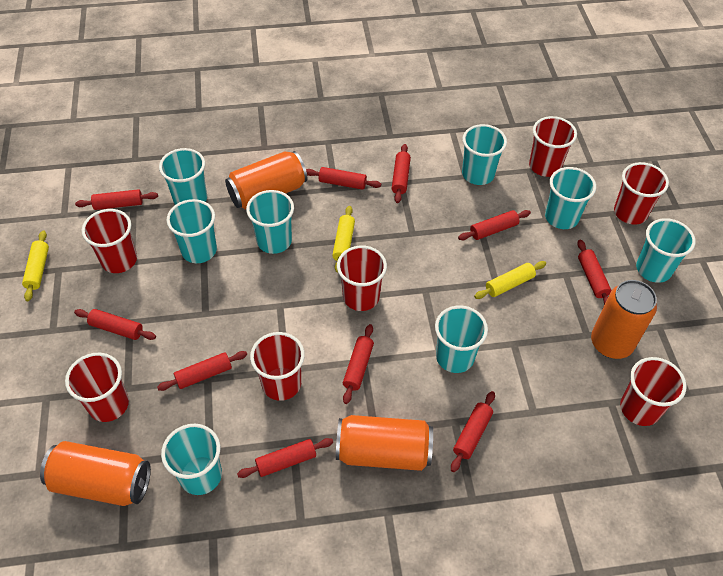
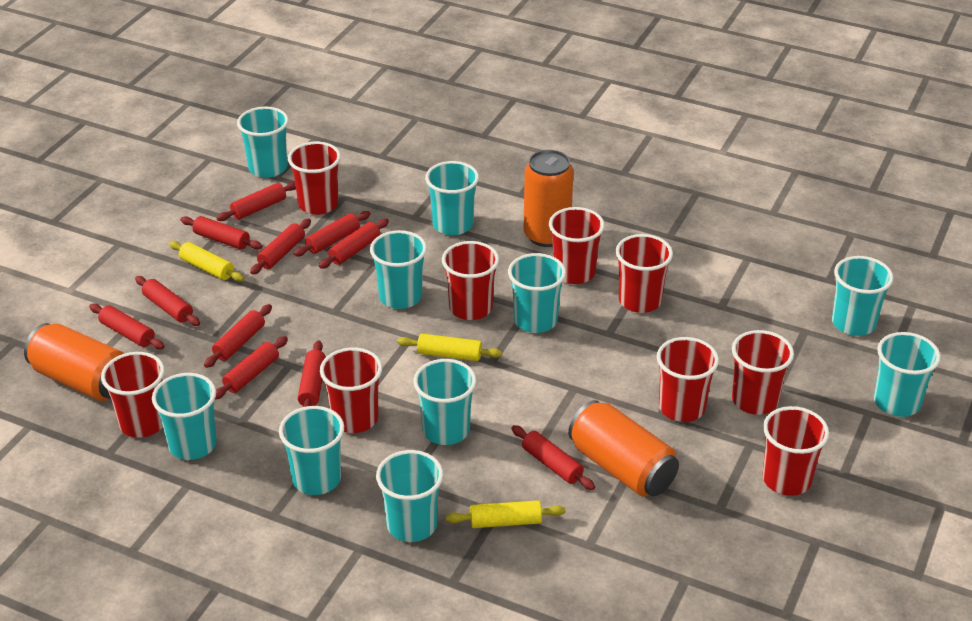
orange can: [40,441,151,506] [225,151,308,210] [336,415,433,471] [591,280,657,359] = 4 -> [24,323,125,401] [524,150,574,247] [568,400,679,496] = 3
red cup: [65,353,129,422] [82,209,137,273] [250,332,305,401] [337,245,387,311] [529,116,577,177] [614,162,669,225] [620,357,687,426] = 7 -> [101,352,165,438] [288,142,341,215] [320,347,382,433] [442,241,499,320] [549,207,605,284] [616,234,673,313] [657,337,719,422] [732,330,794,415] [762,406,829,496] = 9
red rolling pin: [74,309,156,340] [75,189,158,210] [157,351,247,391] [237,438,333,478] [306,167,381,190] [343,324,374,404] [392,144,411,203] [451,391,495,472] [458,210,531,240] [577,240,611,305] = 10 -> [89,303,165,349] [135,276,200,326] [180,216,262,250] [204,304,272,368] [215,336,288,399] [217,182,296,221] [250,219,311,275] [294,211,370,257] [298,340,326,407] [319,218,389,269] [511,425,595,490] = 11
turquoise cup: [159,148,207,205] [161,424,222,495] [167,199,217,263] [246,190,294,254] [435,306,488,373] [462,124,507,185] [545,167,596,229] [636,218,696,283] = 8 -> [152,373,217,460] [237,107,289,178] [279,406,344,495] [370,230,427,309] [376,450,443,542] [413,359,476,445] [425,161,479,235] [508,253,566,333] [832,256,894,336] [874,332,941,417] = 10

